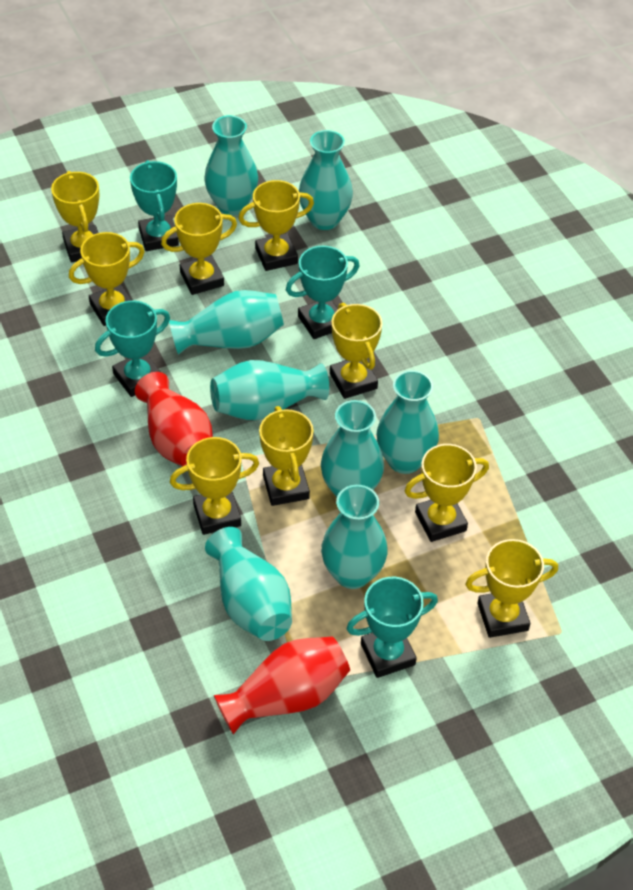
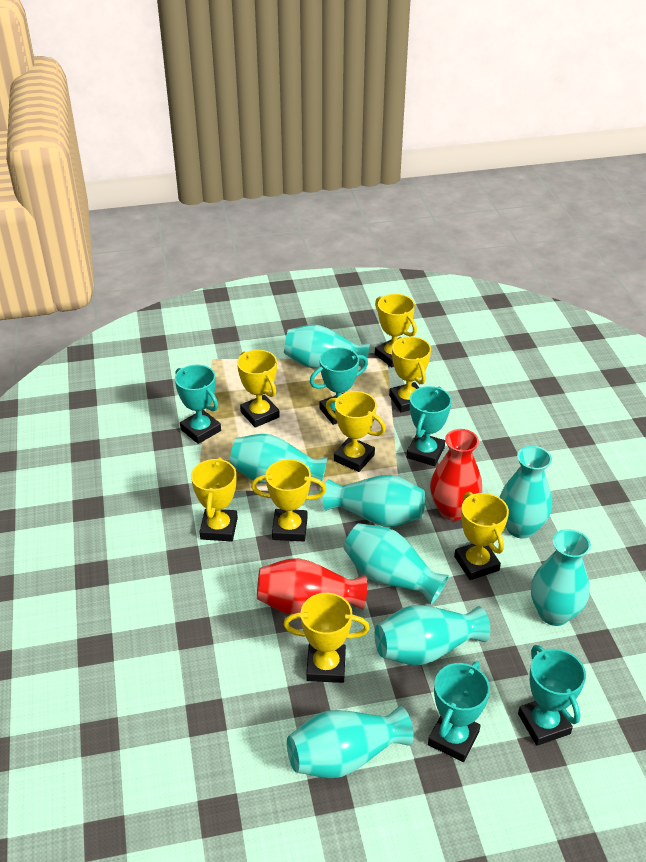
turquoise trophy: [95,301,170,397] [130,160,179,251] [286,246,359,339] [347,577,438,678] = 4 -> [175,365,221,444] [310,347,368,425] [407,386,452,466] [428,661,490,762] [518,645,586,746] = 5
yellow trophy: [51,171,99,263] [69,232,145,326] [161,203,237,295] [170,437,259,535] [238,180,314,271] [259,406,314,506] [330,303,383,399] [404,444,489,542] [465,539,558,638] = 9 -> [191,457,238,542] [237,350,280,428] [251,459,326,541] [283,593,370,683] [326,391,386,472] [375,294,417,367] [389,336,431,412] [454,492,509,580] = 8

